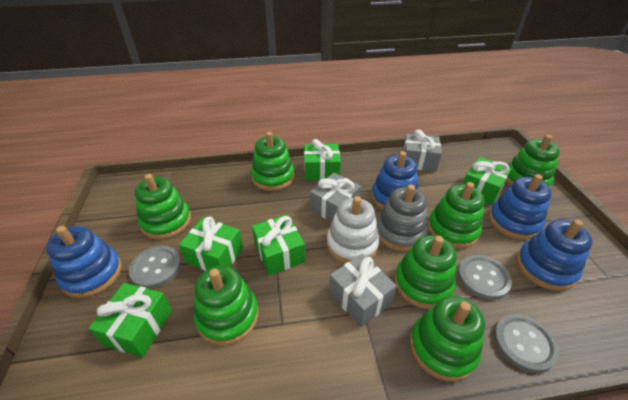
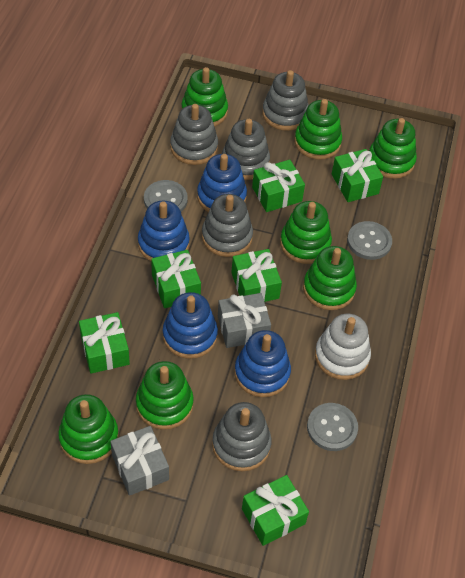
green gift: [88,283,172,357] [179,216,243,271] [252,215,305,276] [304,139,341,181] [463,157,512,206] = 5 -> [79,312,130,374] [151,250,201,308] [231,249,282,302] [242,475,309,546] [252,160,305,212] [332,149,383,202] = 6
grey gift: [310,173,361,222] [329,254,397,327] [403,129,442,172] = 3 -> [110,426,169,496] [218,293,271,348] = 2
grey stacking toy: [377,184,428,251] = 1 -> [170,104,218,165] [202,194,253,257] [212,402,272,471] [222,119,270,180] [262,70,309,131] = 5

